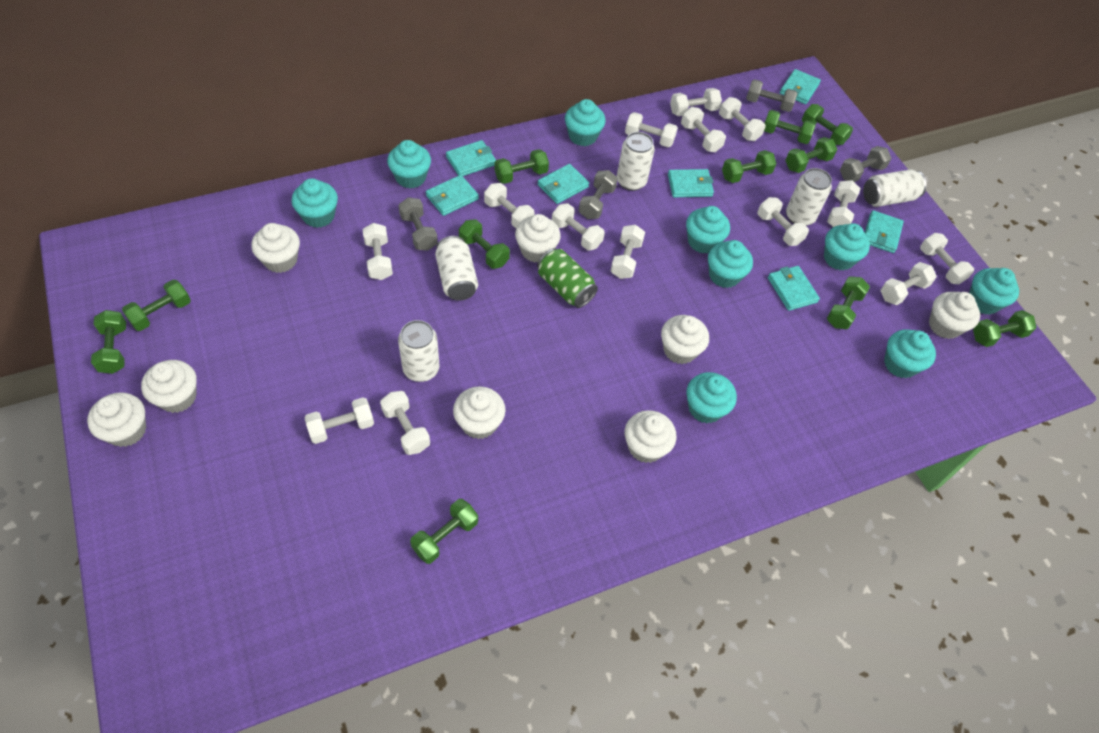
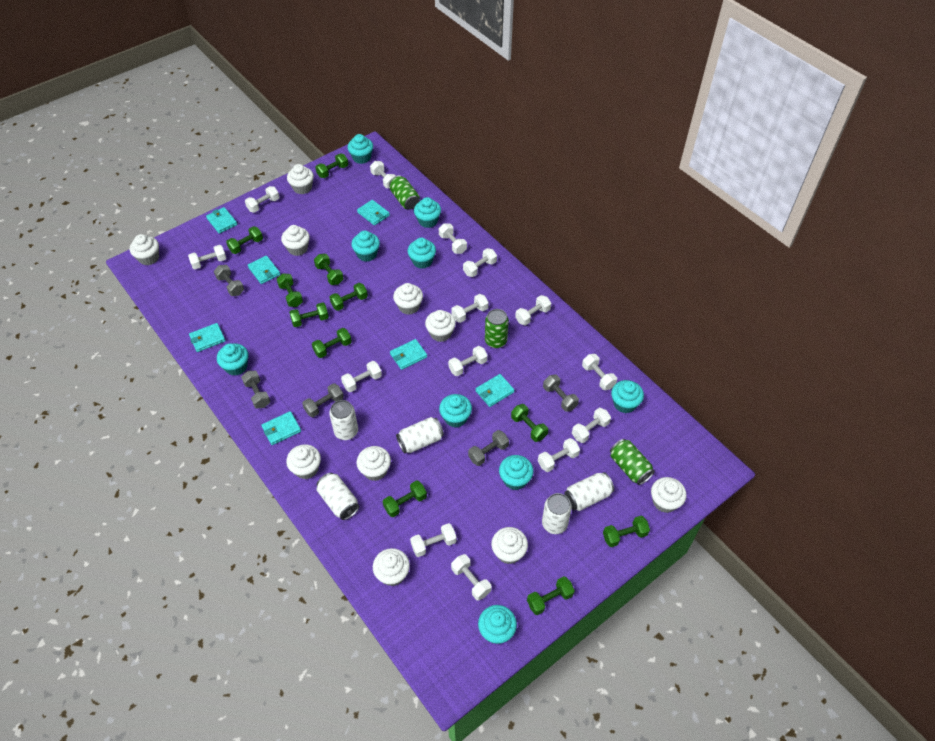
green can: [537,248,598,308] = 1 -> [389,175,420,210] [485,309,509,348] [610,439,655,485] = 3
grey dumbbell: [398,197,438,251] [579,170,618,219] [746,79,797,112] [840,146,891,182] = 4 -> [214,265,244,296] [241,371,271,408] [302,383,344,417] [468,430,509,466] [543,374,579,412] = 5
white cupcake: [87,392,146,447] [141,360,197,413] [251,223,300,273] [453,386,506,439] [515,214,561,263] [625,410,676,463] [661,315,709,364] [929,292,980,339] = 8 -> [130,234,159,265] [281,225,310,256] [286,444,321,479] [287,164,314,194] [356,446,391,481] [373,548,410,586] [393,283,423,315] [425,310,456,342] [491,527,528,564] [651,477,686,513] = 10

